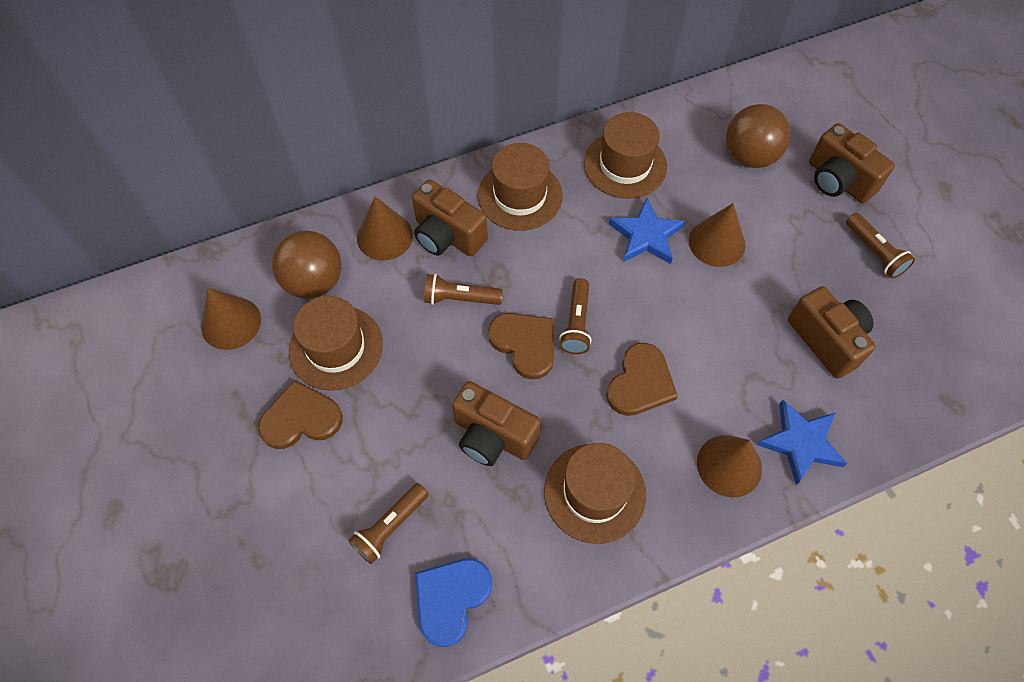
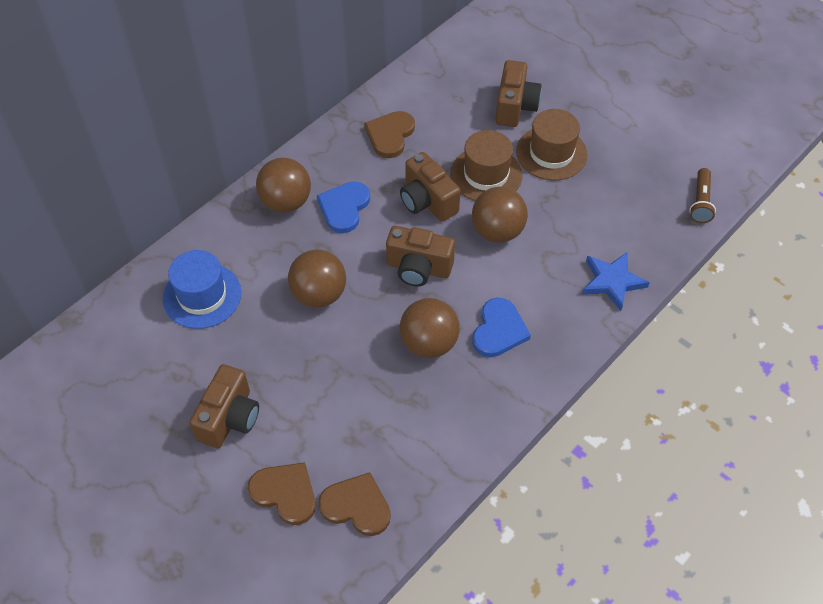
blue hat: none = 0 -> [163,250,241,329] = 1
blue heart: [415,559,492,647] = 1 -> [317,181,370,233] [472,298,531,357] = 2
blue star: [609,198,685,264] [757,400,848,485] = 2 -> [582,252,650,311] = 1
brown ball: [272,230,342,299] [726,104,791,168] = 2 -> [256,158,311,213] [288,249,346,308] [400,298,460,358] [472,187,528,243] = 4
brown cone: [201,288,261,350] [357,197,413,260] [689,203,745,267] [697,435,762,497] = 4 -> none = 0
brown flashlight: [348,483,429,564] [424,274,503,305] [559,278,591,354] [846,213,915,279] = 4 -> [689,168,716,223] = 1
brown hat: [289,296,383,391] [478,143,563,231] [544,443,646,544] [584,112,667,199] = 4 -> [450,130,523,201] [516,109,588,180] = 2

